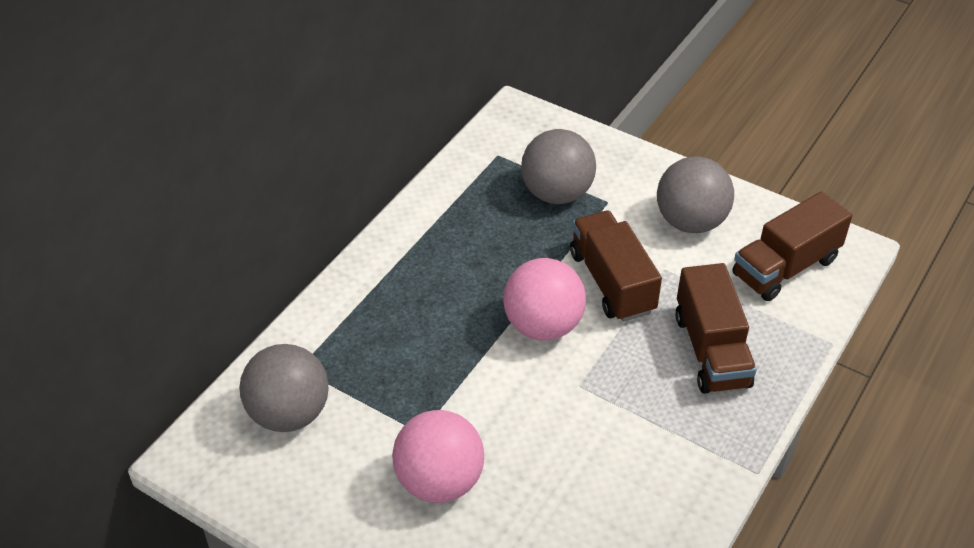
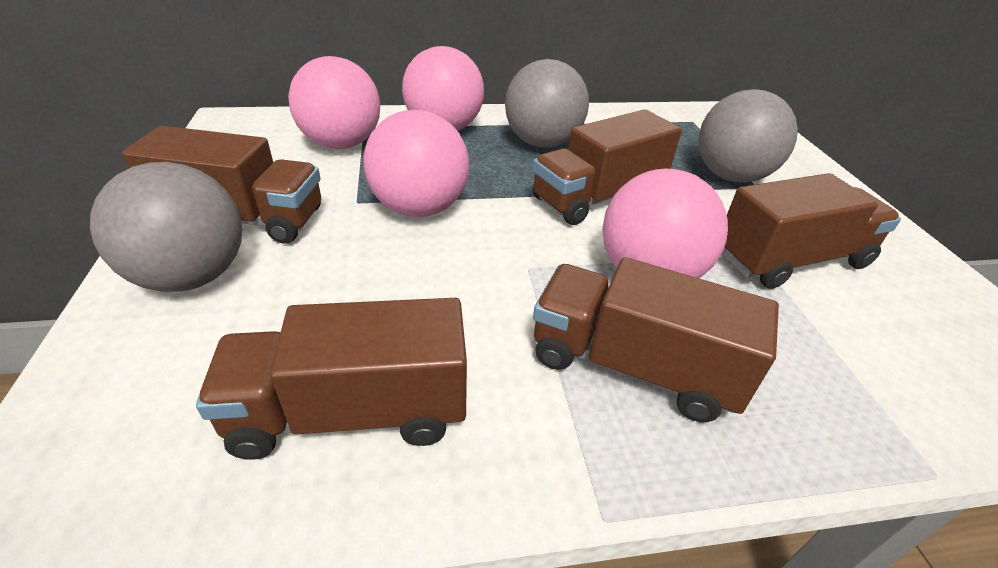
brown truck: [570,211,662,322] [675,263,757,394] [732,191,852,301] = 3 -> [122,126,321,244] [196,298,467,460] [533,109,682,225] [533,257,779,422] [722,173,901,289] = 5
pink ball: [392,410,484,503] [503,258,586,340] = 2 -> [288,56,380,149] [363,110,469,217] [402,46,484,131] [602,169,728,278] = 4

